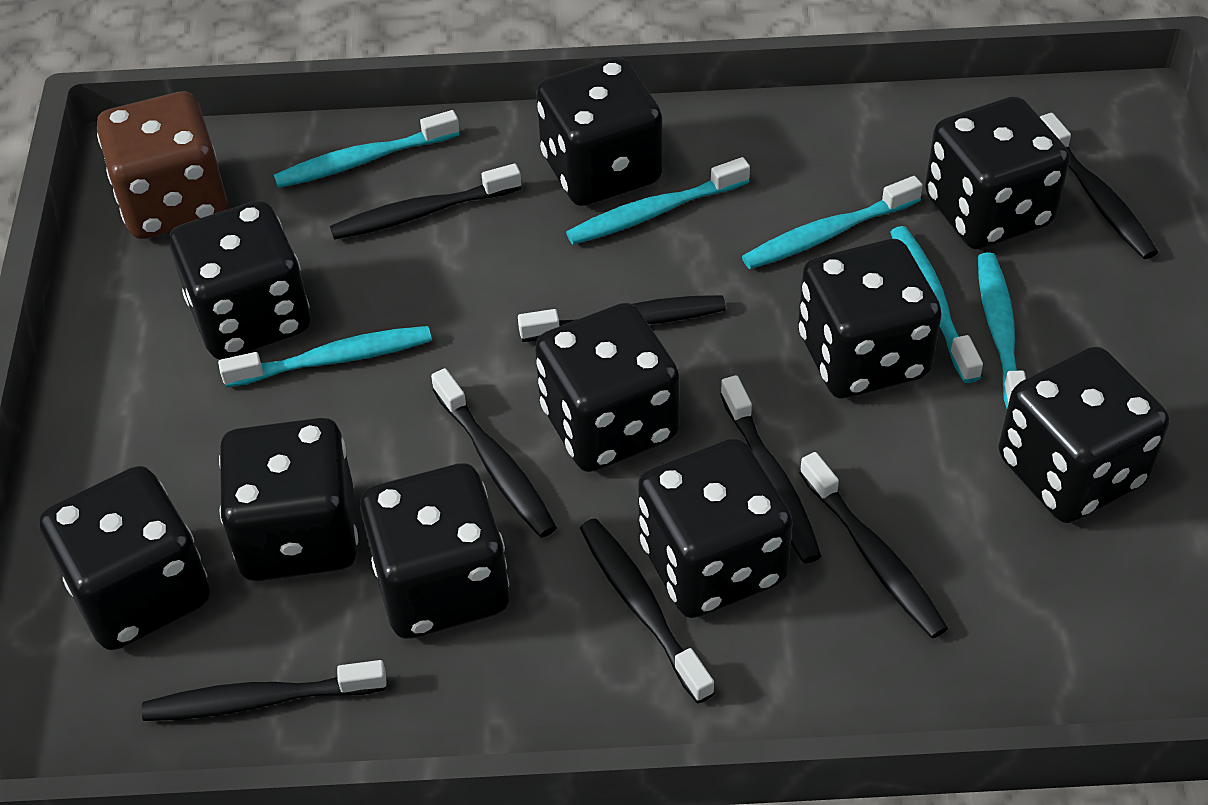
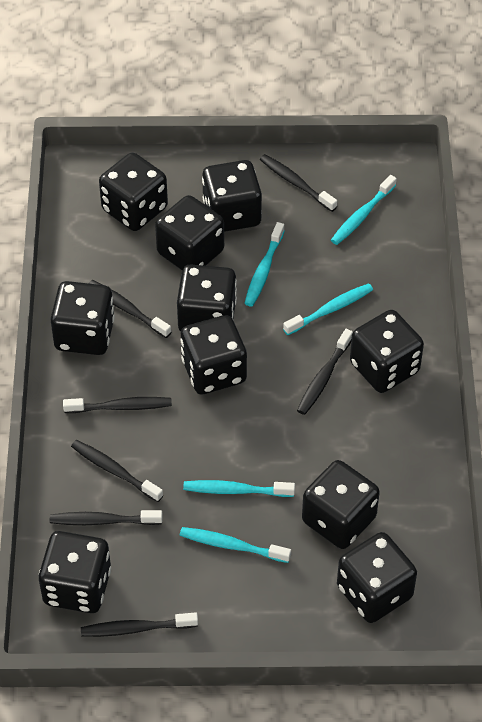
black toothbrush: [142,660,387,721] [330,164,521,240] [431,368,557,538] [518,295,726,342] [580,518,714,703] [720,375,821,563] [799,452,948,638] [1040,113,1158,259] = 8 -> [50,510,163,525] [63,397,172,413] [71,440,163,502] [81,612,198,637] [89,280,171,338] [260,154,337,212] [297,329,353,415] = 7
brown dice: [97,91,228,239] = 1 -> none = 0
turquoise toothbrush: [218,326,432,388] [274,110,460,188] [566,157,750,245] [742,176,923,269] [890,226,983,383] [978,253,1026,408] = 6 -> [180,527,291,563] [183,480,295,497] [245,222,284,306] [283,283,373,335] [331,175,397,245] = 5

